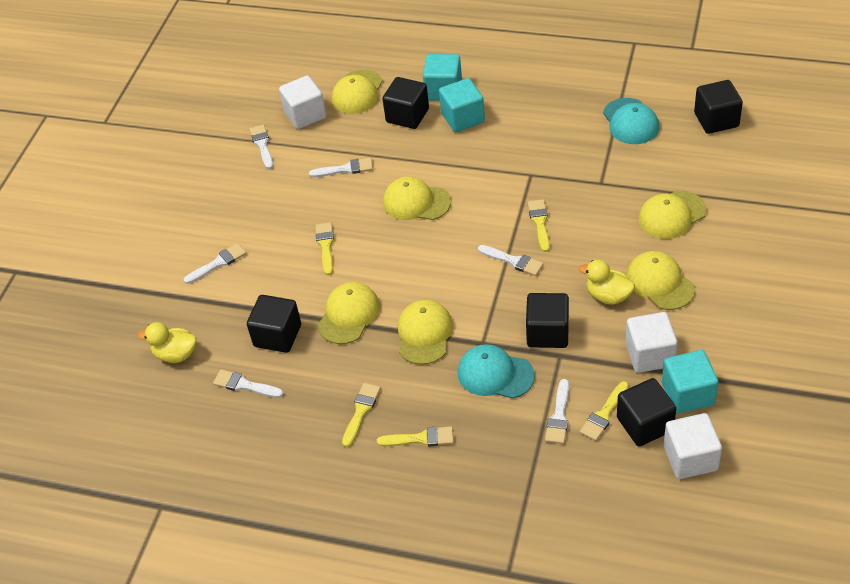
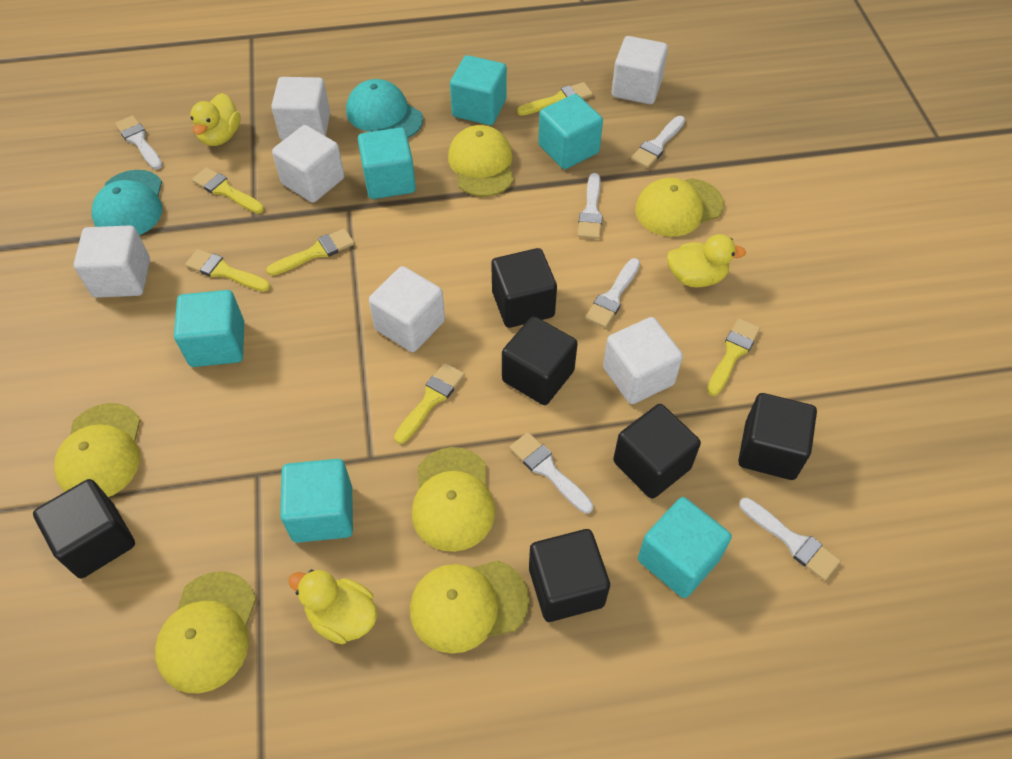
black cube: [247,295,301,353] [383,77,429,129] [526,293,569,348] [617,378,676,446] [694,80,743,134] = 5 -> [33,479,135,578] [491,248,557,328] [502,316,578,405] [529,529,610,622] [613,404,701,499] [738,393,817,480] = 6
turquoise cube: [423,54,462,101] [439,78,485,132] [662,350,719,414] = 3 -> [174,290,244,367] [280,459,353,543] [358,127,416,199] [450,55,507,125] [538,94,603,169] [638,497,732,598] = 6
white cube: [279,75,326,129] [626,312,678,373] [664,413,722,479] = 3 -> [74,226,150,298] [271,77,330,141] [272,125,344,203] [369,266,445,352] [603,317,683,404] [612,36,668,104] = 6
yellow brush: [315,222,334,275] [342,383,381,447] [377,426,454,447] [528,199,550,252] [580,381,629,441] = 5 -> [185,249,270,292] [192,167,264,214] [266,228,355,276] [394,363,465,444] [517,82,593,116] [707,318,760,396] = 6
yellow duck: [137,322,196,363] [578,260,635,304] = 2 -> [190,93,241,146] [288,570,378,644] [667,234,746,287] = 3

